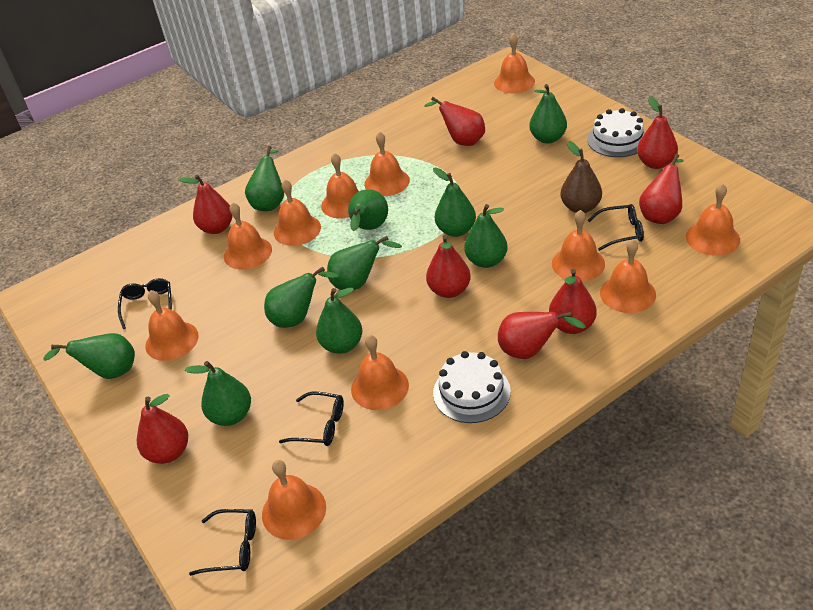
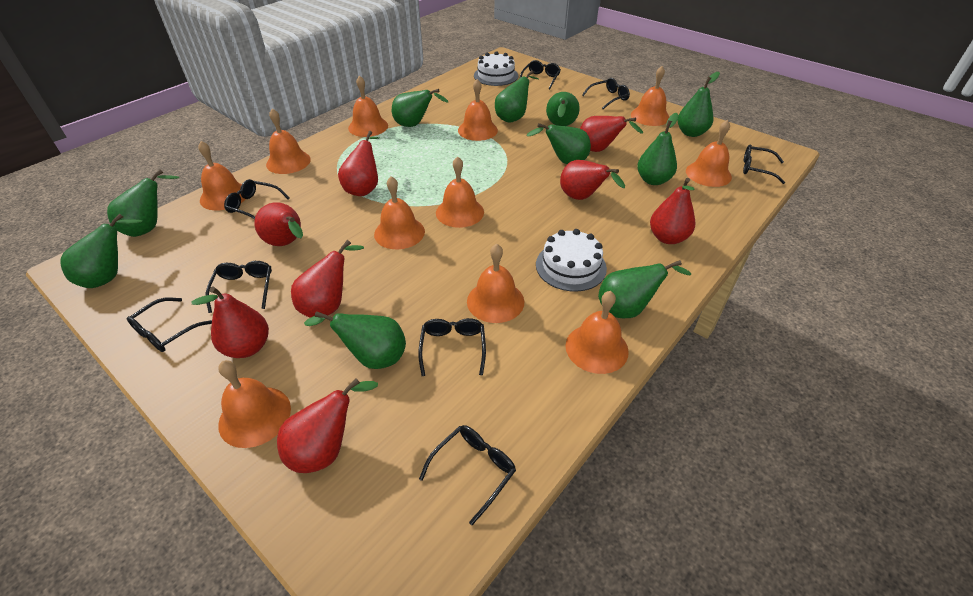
black glasses: [118,278,172,329] [189,509,256,576] [279,392,344,446] [587,204,644,251] = 4 -> [127,297,212,352] [206,261,272,313] [224,179,290,219] [418,318,486,376] [419,425,516,525] [520,60,561,89] [582,78,630,109] [743,144,785,184] = 8
brown pear: [560,141,602,213] = 1 -> none = 0

